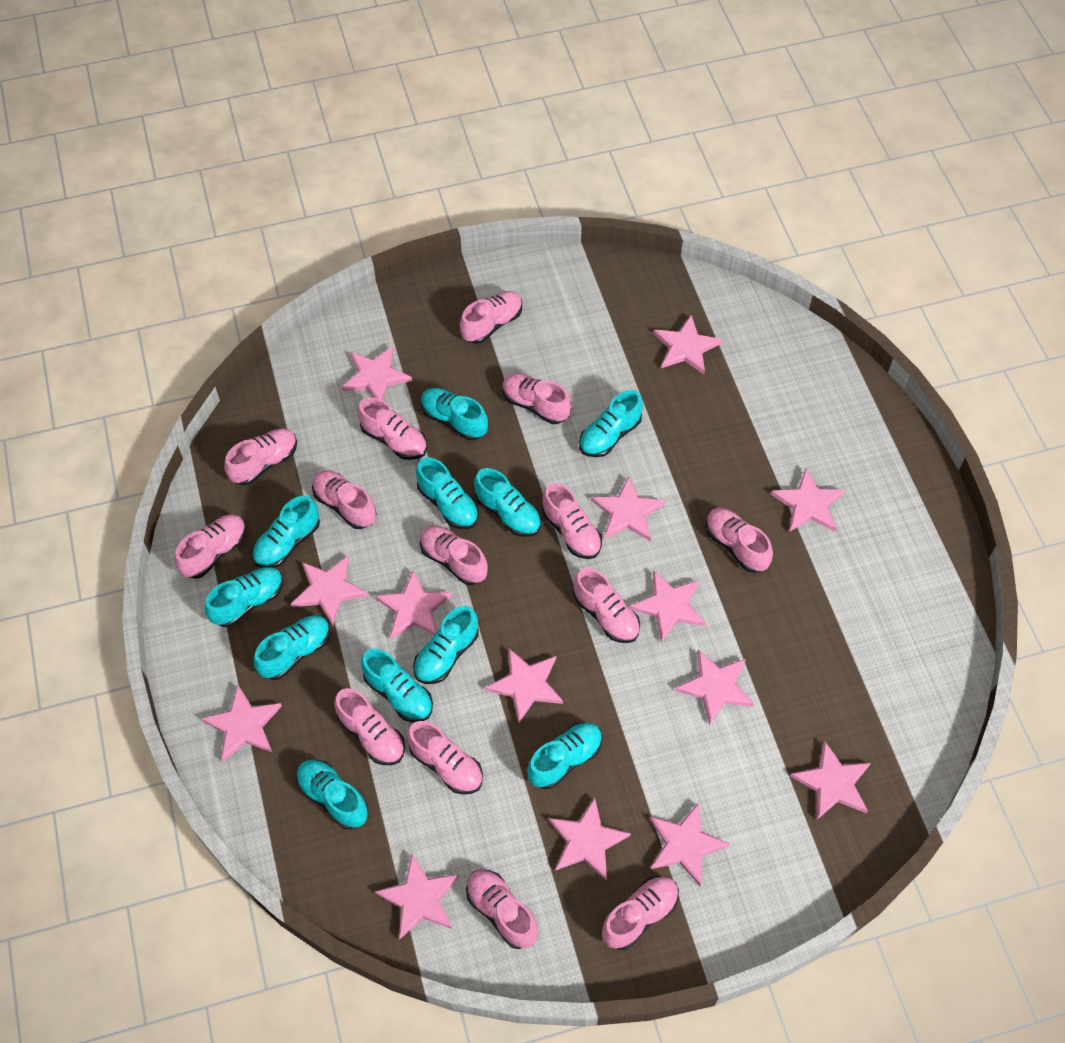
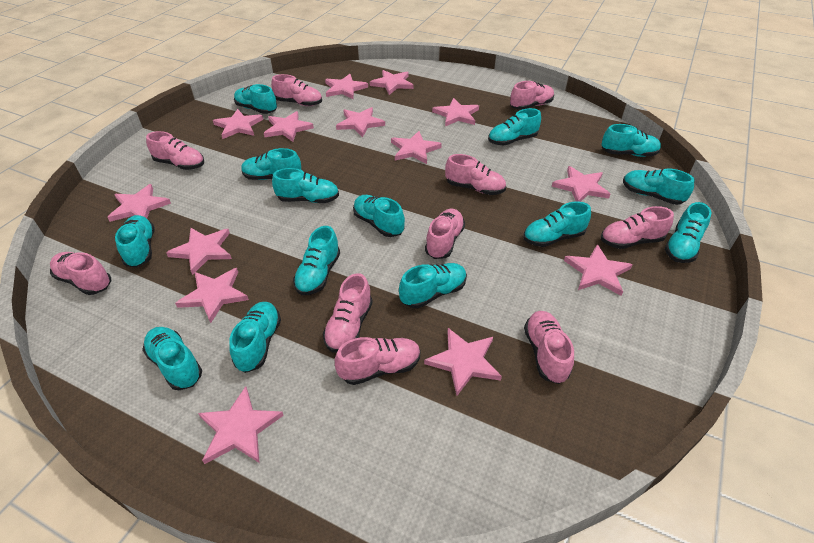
pink shoe: [175,514,246,579] [225,428,297,485] [312,470,376,529] [334,688,405,765] [357,397,427,460] [407,721,483,794] [420,525,488,585] [460,291,522,344] [466,870,538,949] [502,374,572,424] [542,483,602,559] [574,568,640,643] [602,876,679,950] [706,508,773,573] = 14 -> [50,252,111,295] [146,131,204,170] [271,74,322,106] [323,273,373,353] [335,337,421,385] [425,209,465,259] [445,154,506,195] [510,81,554,110] [524,311,574,384] [601,206,674,249] = 10
turquoise shoe: [205,567,283,627] [252,496,320,568] [254,615,330,680] [296,760,368,830] [361,649,433,722] [413,606,479,684] [416,457,479,529] [421,388,488,440] [474,468,541,537] [527,723,602,789] [579,390,643,457] = 11 -> [115,215,155,267] [142,327,202,390] [229,302,281,373] [234,84,277,114] [241,148,301,180] [272,168,339,203] [293,226,340,295] [353,195,405,237] [399,263,467,308] [488,108,541,146] [523,201,591,247] [602,124,661,157] [623,168,694,205] [665,202,711,263] = 14

